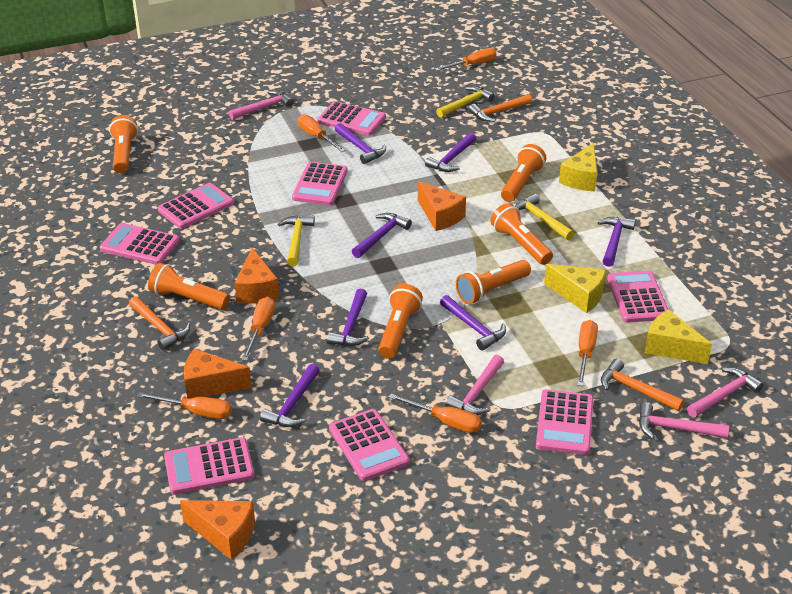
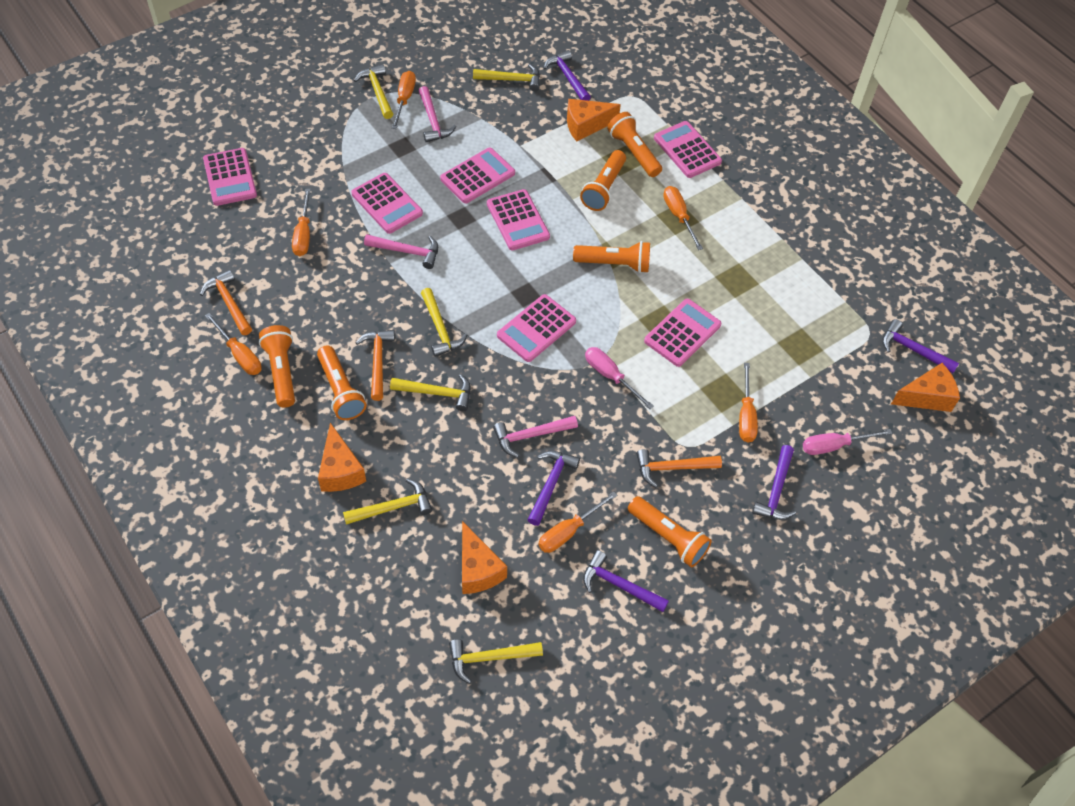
pink calculator: [100,223,180,265] [158,183,234,229] [164,437,254,494] [292,162,348,205] [317,101,386,136] [329,409,410,481] [536,389,593,455] [607,271,668,323] = 8 -> [203,148,257,206] [351,173,423,234] [440,148,515,203] [487,189,550,250] [497,294,576,362] [644,299,721,367] [654,121,722,178] = 7
pink hammer: [229,90,294,120] [445,355,504,415] [639,402,729,439] [687,367,764,418] = 4 -> [364,235,438,269] [419,86,456,142] [493,416,578,457] = 3
pink screwdriver: none = 0 -> [585,347,654,409] [803,429,892,455] = 2
purple hammer: [260,364,320,427] [327,289,369,346] [335,123,386,164] [352,213,412,258] [425,133,476,172] [440,295,506,351] [598,217,636,267] = 7 -> [528,451,580,526] [544,50,591,101] [583,550,669,612] [752,445,796,520] [882,319,959,373] = 5
yellow cheese: [544,264,606,313] [559,143,597,191] [645,309,712,364] = 3 -> none = 0
yellow hammer: [278,215,315,267] [436,86,495,118] [514,193,574,240] = 3 -> [343,478,433,525] [354,64,393,119] [390,374,471,411] [421,288,467,357] [449,639,543,684] [473,64,540,91] = 6

